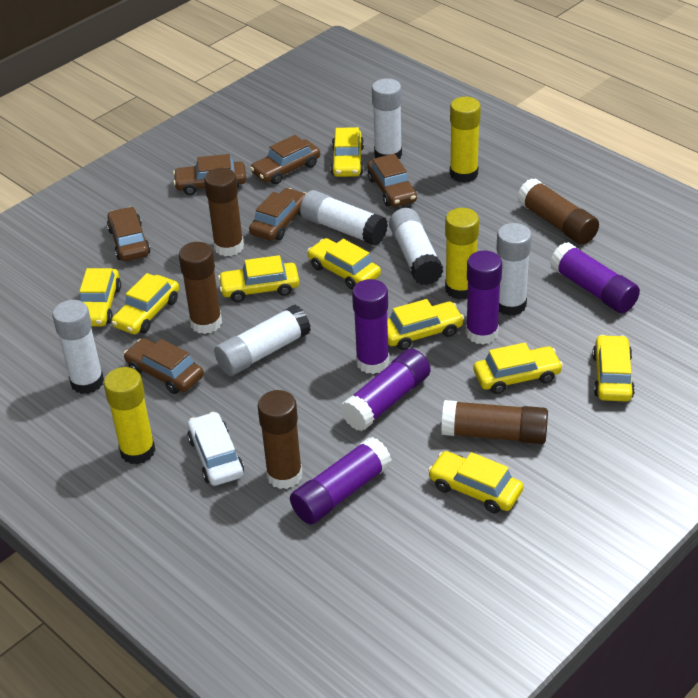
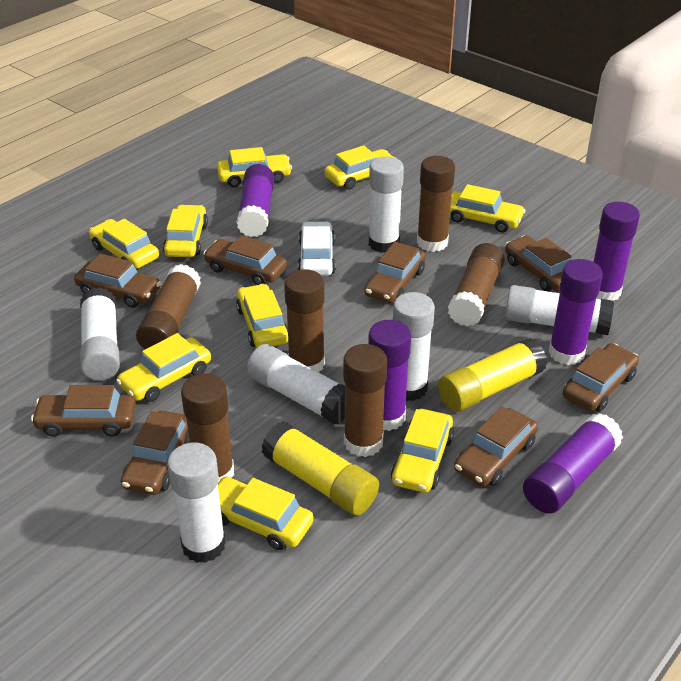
brown car: [107,207,151,261] [124,338,204,394] [173,154,246,195] [249,188,306,241] [250,135,320,184] [367,154,417,207] = 6 -> [31,385,136,437] [74,254,161,308] [120,411,190,495] [203,235,287,285] [365,242,426,303] [454,406,538,486] [505,235,572,292] [563,343,639,412] = 8
brown glue stick: [179,242,222,334] [204,168,244,256] [257,390,302,489] [441,400,548,444] [517,178,599,245] = 5 -> [136,264,201,349] [181,373,234,478] [284,269,325,372] [343,344,387,457] [417,156,455,252] [448,243,505,327] = 6
yellow glue stick: [104,367,155,465] [445,208,479,299] [450,97,481,183] = 3 -> [261,421,379,516] [438,338,547,412] = 2

